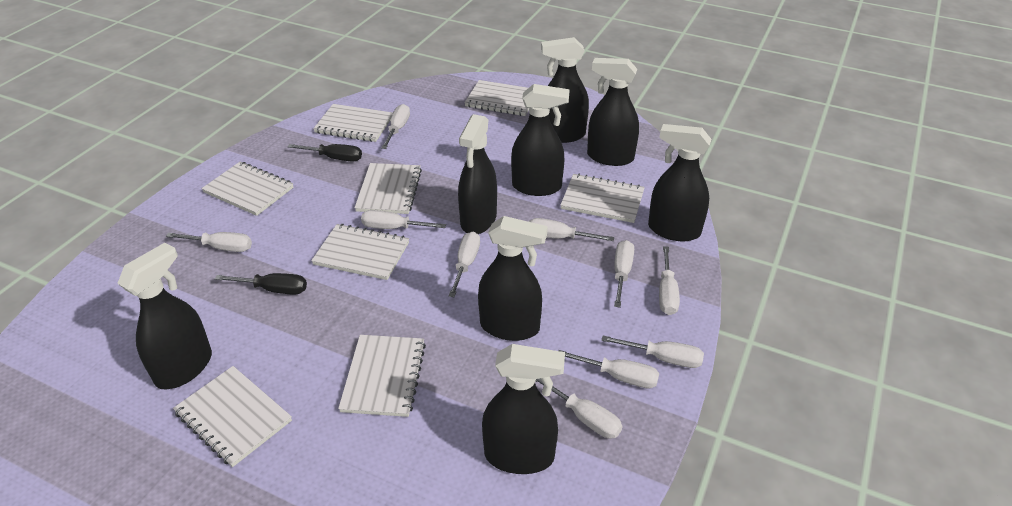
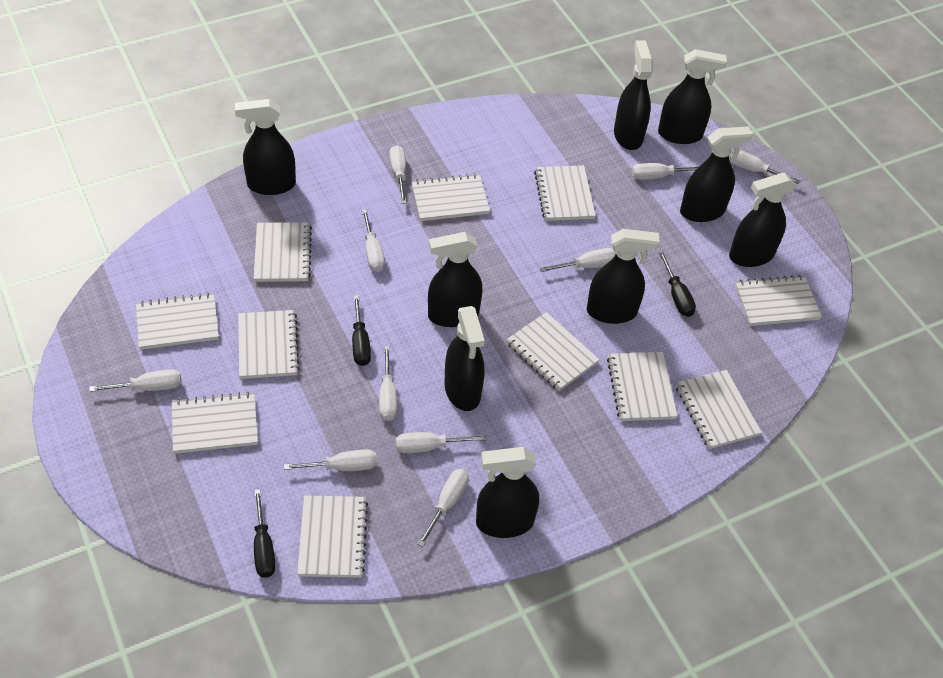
black screwdriver: [215,273,307,295] [288,144,362,162] = 2 -> [254,489,275,578] [352,295,371,366] [659,252,696,317] = 3
black spray bottle: [117,243,212,389] [458,114,497,234] [478,216,548,341] [482,344,565,474] [511,84,570,196] [541,37,589,143] [587,58,639,166] [648,124,711,241] = 8 -> [235,99,296,195] [428,232,482,327] [445,306,485,411] [476,447,539,538] [587,229,660,324] [614,41,653,150] [658,49,727,144] [680,126,753,222] [729,173,796,267] = 9
white notebook: [173,366,292,467] [202,162,293,216] [311,224,409,280] [313,104,393,142] [338,335,426,417] [354,163,422,214] [464,80,529,116] [560,174,645,223] = 8 -> [136,292,219,350] [172,392,258,454] [238,310,300,379] [254,222,312,282] [297,496,368,577] [411,174,490,221] [506,312,600,391] [534,165,596,221] [607,352,677,421] [676,370,762,449] [735,275,822,326] = 11

